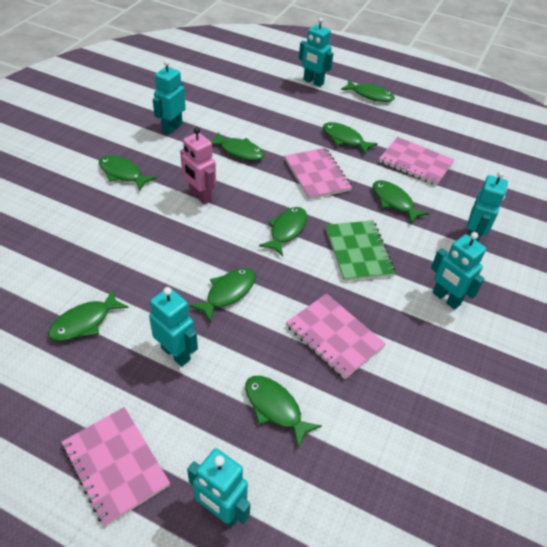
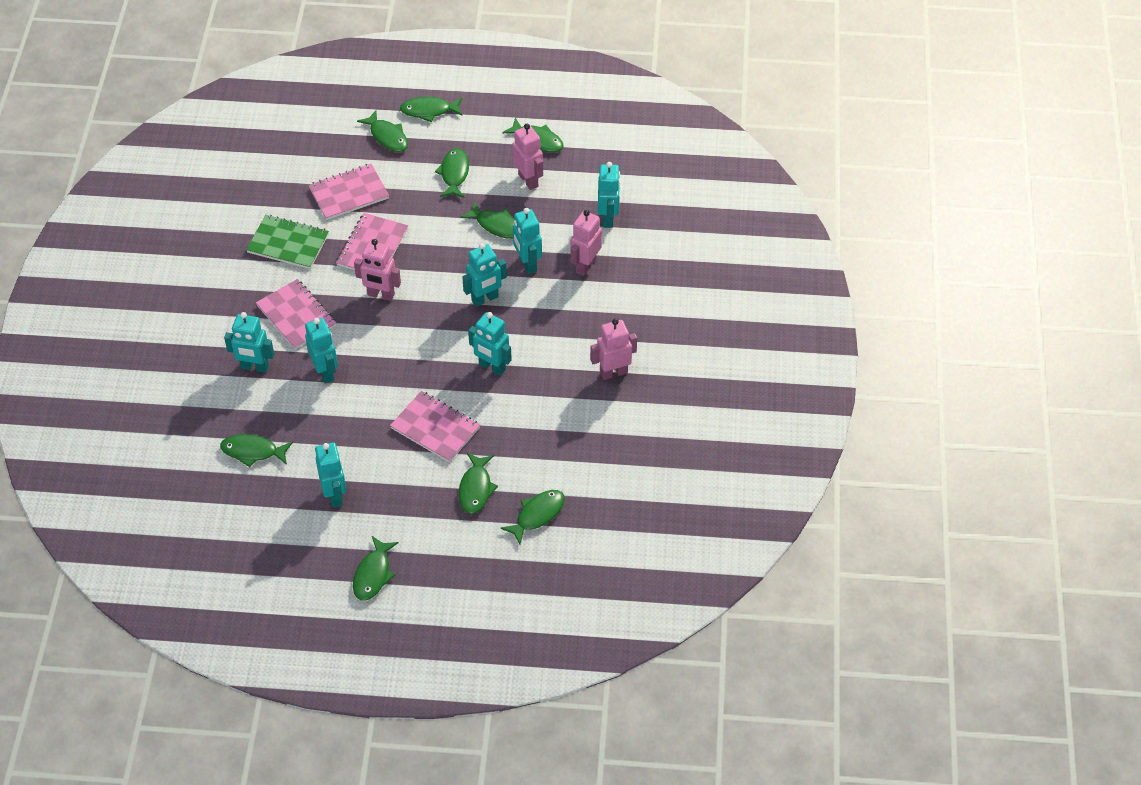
pink robot: [180,127,216,205] = 1 -> [354,239,401,301] [512,124,543,190] [570,210,602,276] [590,319,637,380] = 4
turquoise robot: [149,287,198,367] [153,60,186,134] [187,448,250,527] [299,18,334,87] [431,232,486,310] [467,171,508,241] = 6 -> [224,312,274,373] [305,318,338,384] [315,442,347,508] [462,243,507,307] [468,312,512,376] [513,208,542,274] [598,162,620,228] = 7

